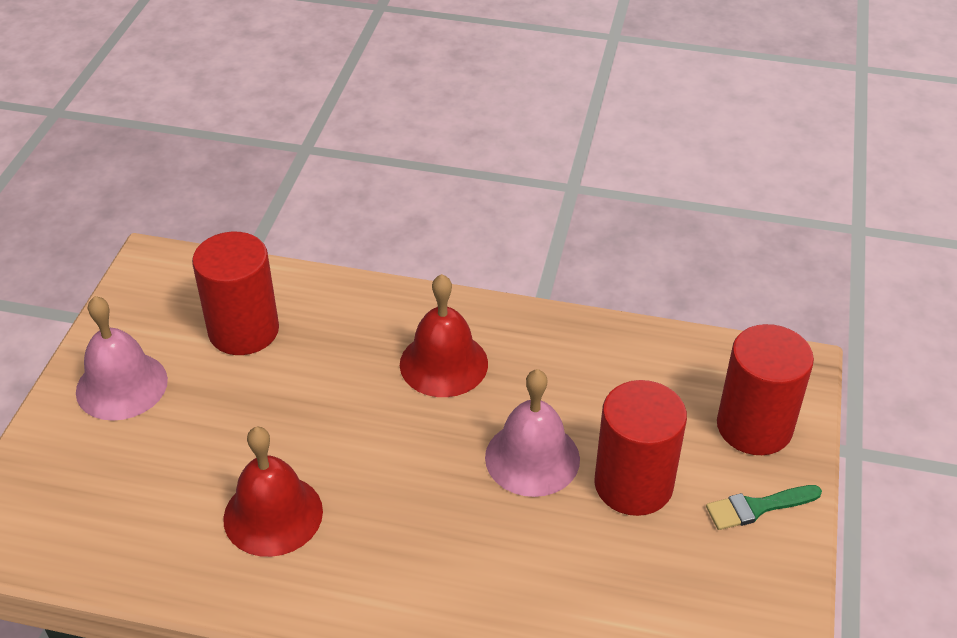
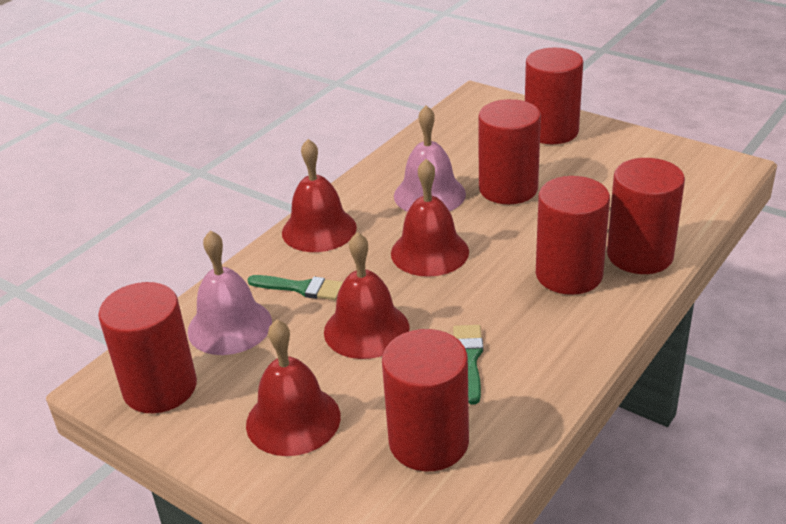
green brush: [706,485,822,530] = 1 -> [247,275,343,300] [453,325,484,405] = 2
red bell: [223,427,323,557] [400,274,488,397] = 2 -> [246,319,341,456] [282,139,357,252] [324,232,409,359] [391,159,469,277] = 4
red cylinder: [192,232,279,355] [594,380,687,516] [717,324,814,455] = 3 -> [98,282,197,413] [382,329,469,471] [478,99,541,204] [525,48,583,144] [536,176,610,295] [607,158,685,274] = 6

